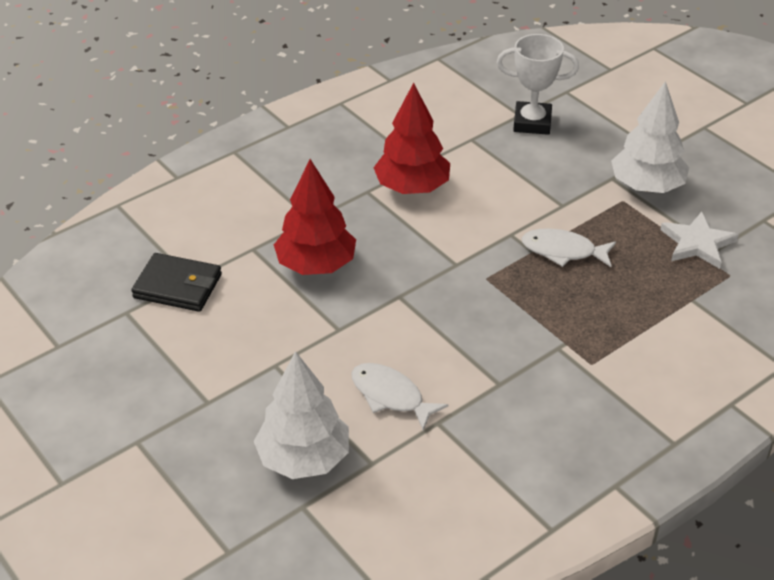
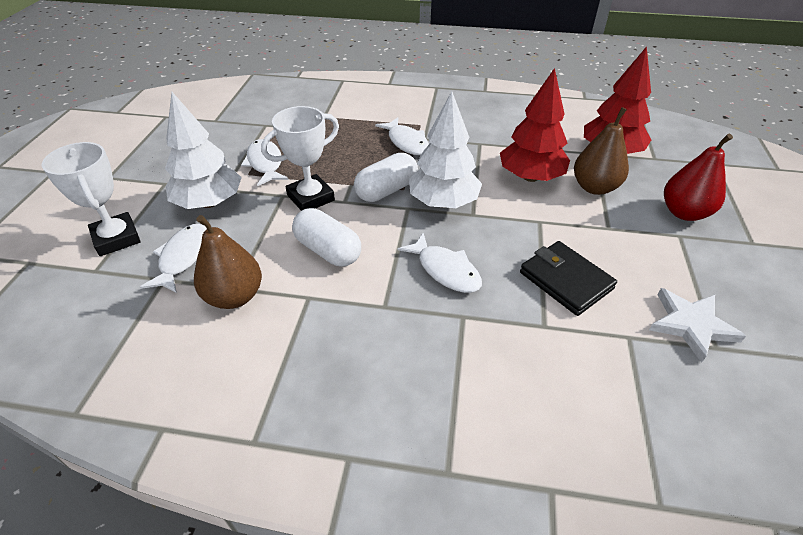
brown pear: none = 0 -> [194,215,262,309] [574,107,629,195] = 2
red pear: none = 0 -> [664,134,733,221] = 1
white capsule: none = 0 -> [292,208,361,267] [354,153,418,202] = 2
white fish: [351,363,448,431] [521,229,616,267] = 2 -> [140,224,207,293] [241,139,289,186] [375,117,429,155] [398,232,482,293] = 4
white trophy: [496,34,579,135] = 1 -> [42,142,141,256] [261,106,339,211] = 2

